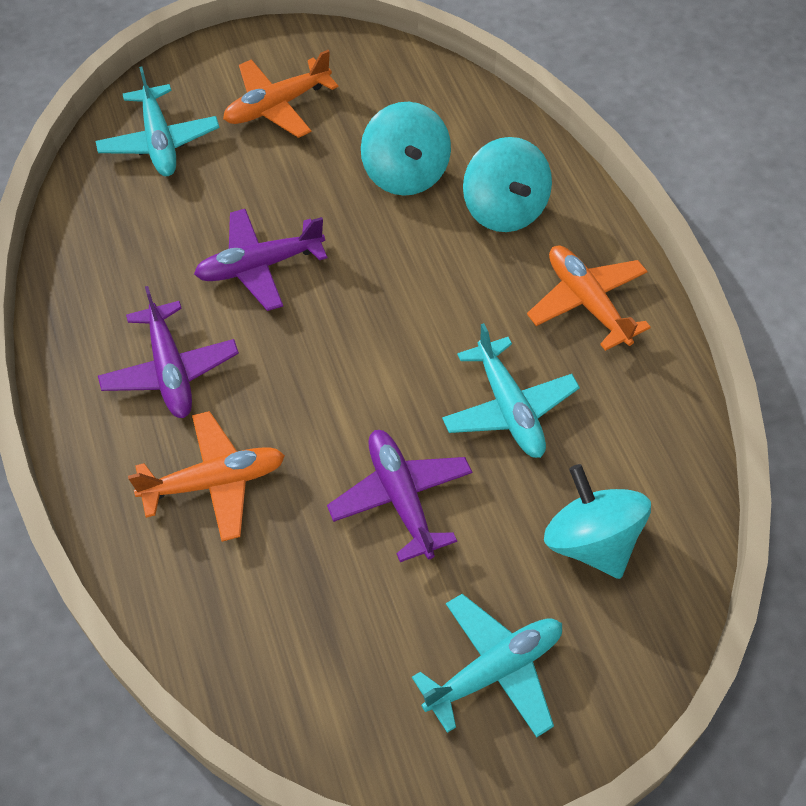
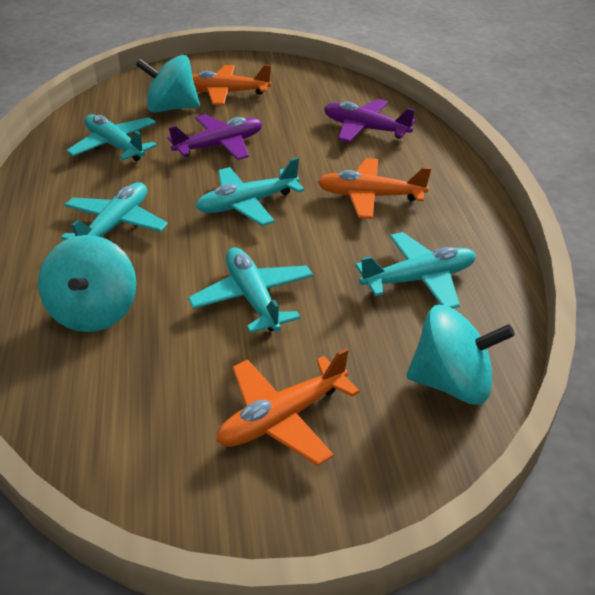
purple plane: [98,286,239,418] [194,209,327,311] [327,430,472,562] = 3 -> [167,114,262,160] [324,99,416,142] = 2
turquoise plane: [95,67,220,176] [412,594,562,737] [442,323,580,458] = 3 -> [61,182,168,240] [66,114,157,161] [188,247,313,333] [196,158,304,226] [355,232,476,308] = 5

